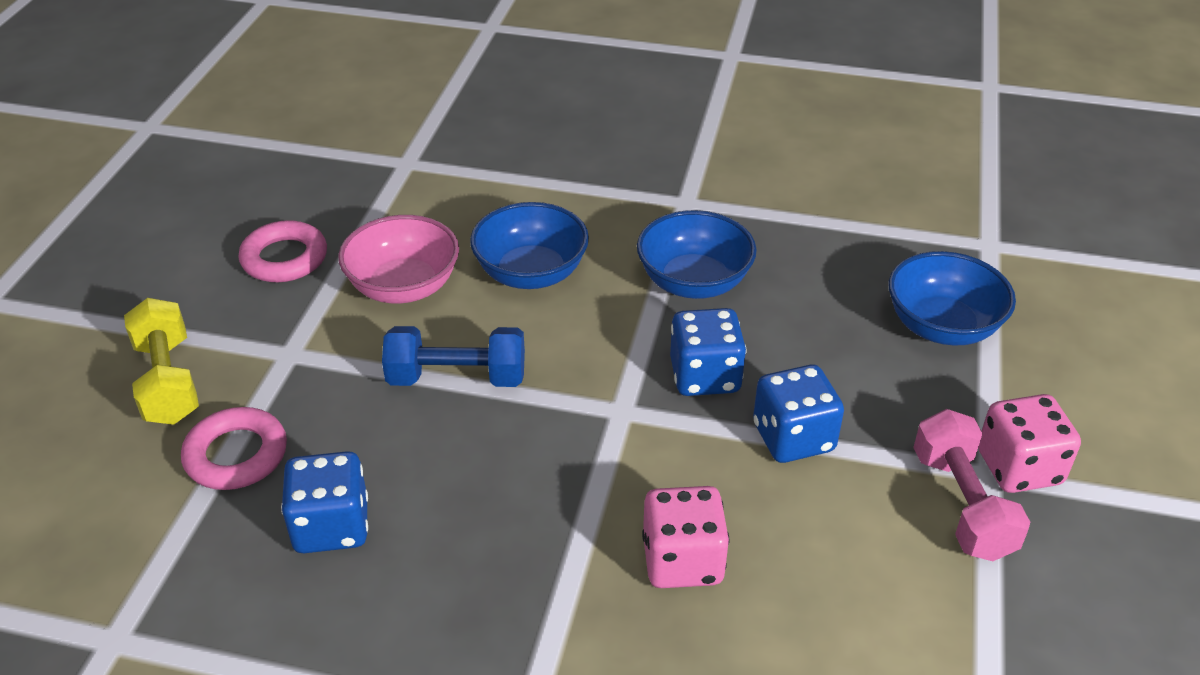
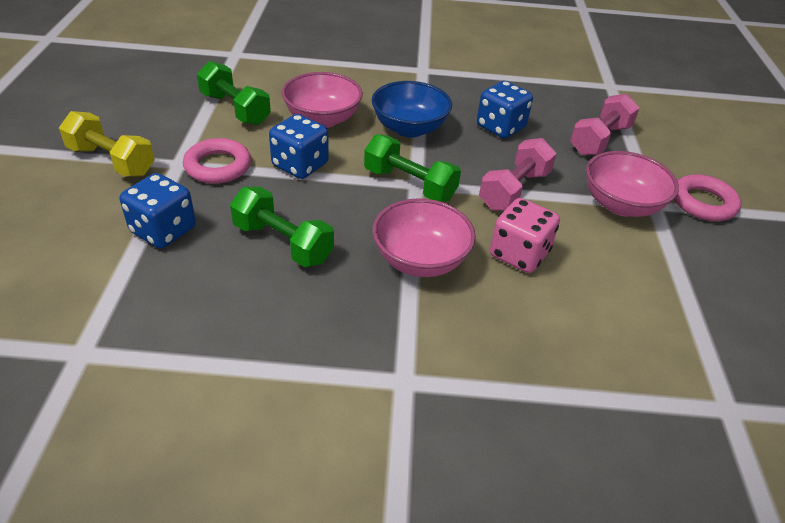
blue bowl: [470,202,589,289] [637,210,757,299] [889,251,1016,345] = 3 -> [372,81,452,137] = 1
blue dumbbell: [382,326,525,387] = 1 -> none = 0
green dumbbell: none = 0 -> [197,61,271,125] [230,187,334,267] [364,134,461,202] = 3
pink bowl: [338,215,459,303] = 1 -> [282,72,363,128] [373,198,476,277] [586,151,679,217] = 3
pink dice: [642,486,729,588] [978,394,1081,493] = 2 -> [490,198,560,273] = 1
pink dumbbell: [913,409,1030,561] = 1 -> [479,138,557,211] [570,94,640,156] = 2

